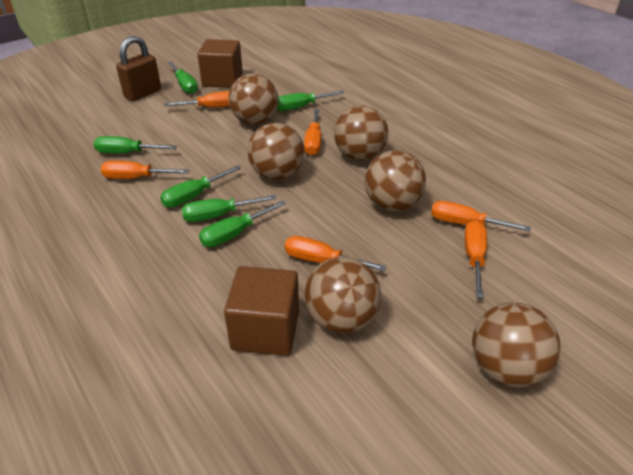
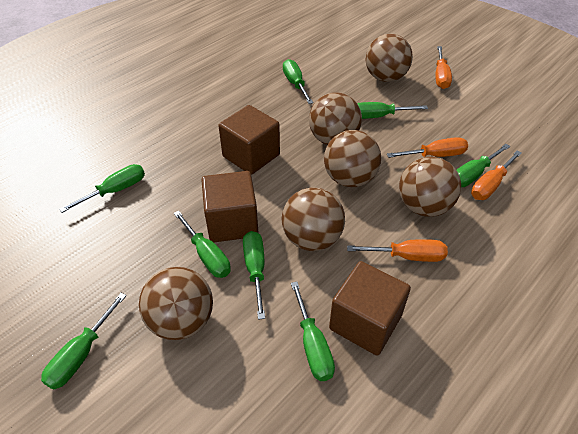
brown cube: [197,39,243,88] [224,266,299,356] = 2 -> [201,171,258,242] [218,105,280,175] [329,261,411,356] = 3
brown padlock: [116,36,161,101] = 1 -> none = 0
green screwdriver: [94,136,177,153] [160,165,241,208] [168,62,198,94] [181,195,276,222] [199,200,286,247] [277,91,344,111] = 6 -> [41,293,127,390] [59,164,145,213] [174,210,231,278] [243,231,265,320] [283,59,313,104] [291,281,335,381] [357,102,428,119] [457,144,510,187] = 8
orange screwdriver: [101,161,189,179] [164,91,230,108] [285,236,386,271] [304,109,321,155] [431,201,531,231] [464,220,487,298] = 6 -> [347,239,448,262] [387,137,468,158] [435,46,452,89] [471,150,522,200] = 4

